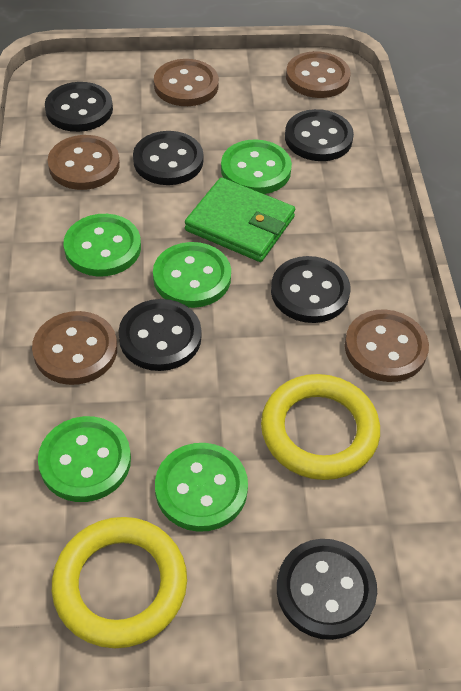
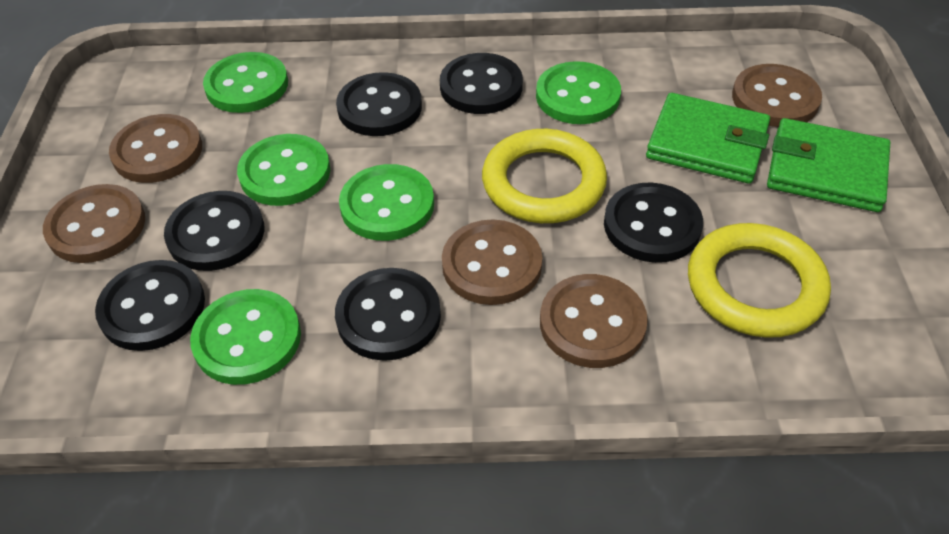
green wallet: [185,177,295,262] = 1 -> [646,93,770,184] [767,118,890,212] = 2

